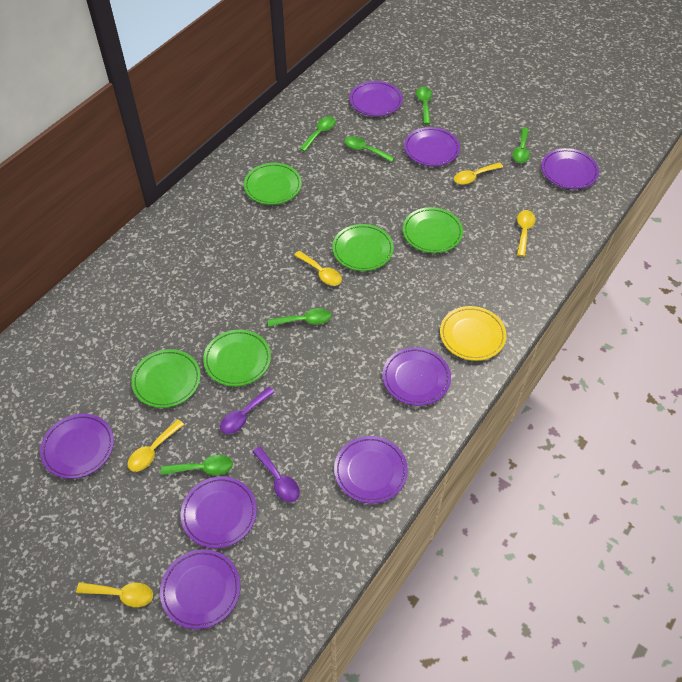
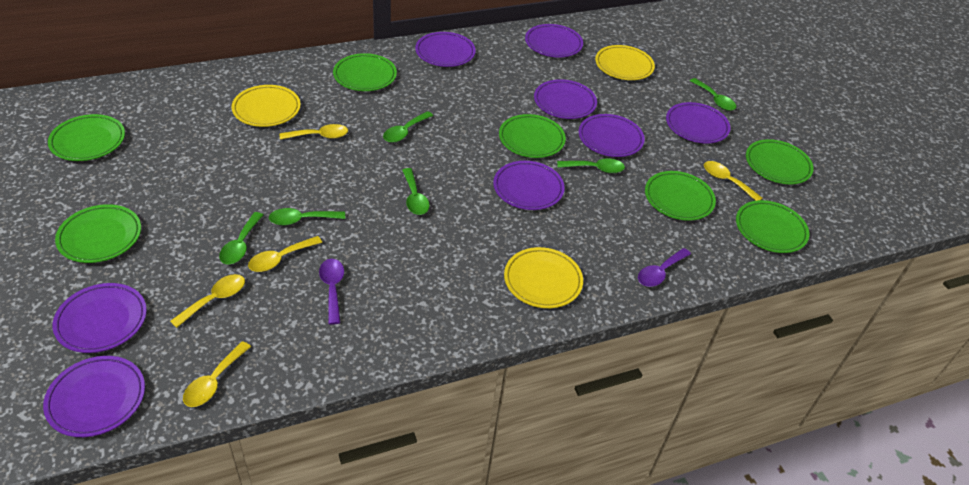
green plate: [131,349,201,408] [203,330,271,386] [244,163,302,205] [332,224,394,271] [403,207,463,253] = 5 -> [48,114,125,161] [55,204,141,263] [333,53,397,91] [499,114,566,158] [645,171,716,221] [736,200,810,253] [746,139,814,184] = 7
yellow plate: [440,306,506,361] = 1 -> [232,85,301,127] [504,247,583,308] [595,45,655,80] = 3

